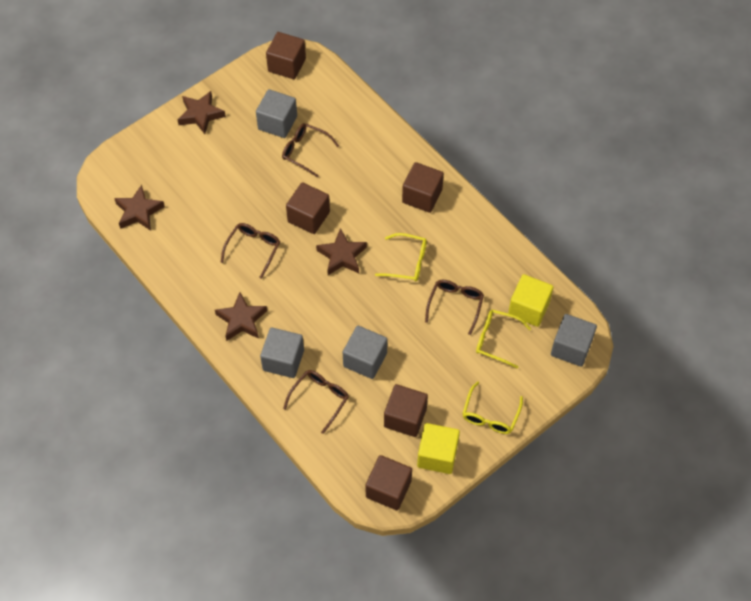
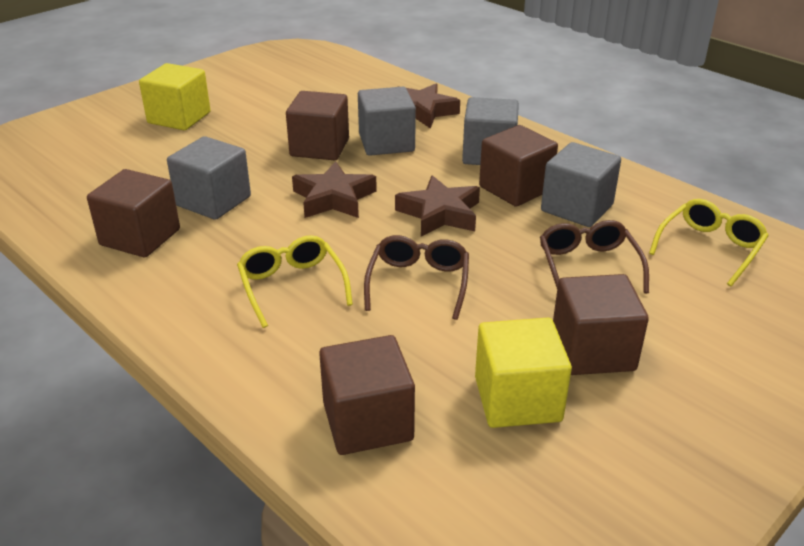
brown glasses: [221,223,280,279] [282,123,339,178] [283,370,349,434] [425,280,484,335] = 4 -> [364,235,469,320] [540,220,649,293] = 2
brown star: [114,185,165,231] [177,91,226,134] [215,292,267,341] [316,228,367,275] = 4 -> [292,161,377,218] [395,175,480,236] [398,83,460,129] = 3
yellow glasses: [375,233,427,281] [462,381,523,434] [476,310,531,369] = 3 -> [237,235,353,328] [649,199,769,286] = 2

